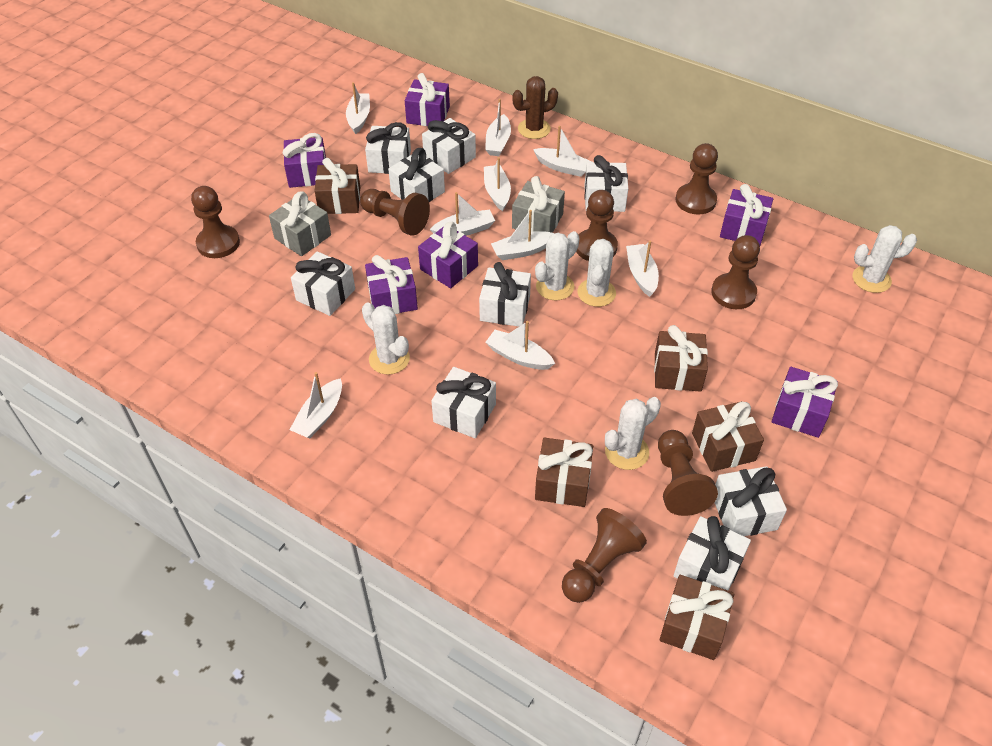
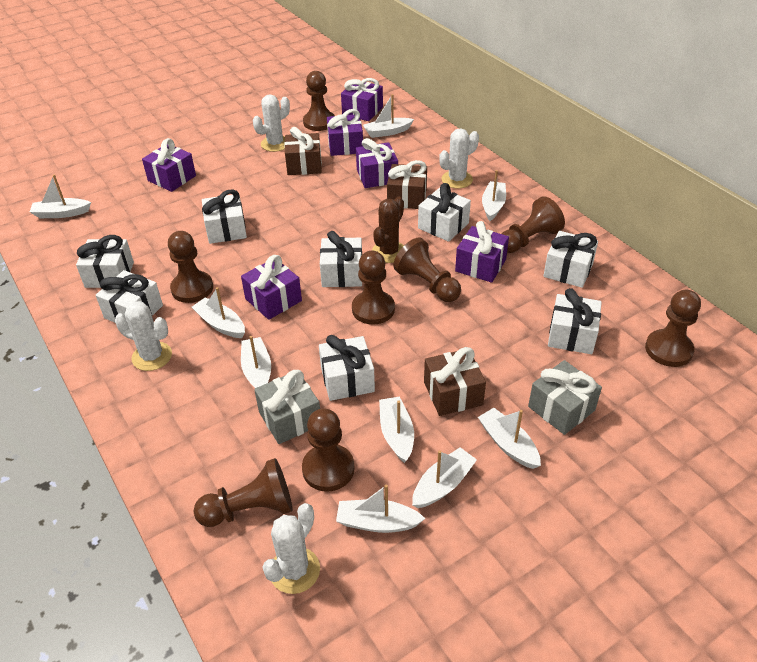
brown gift: [315,158,360,214] [535,438,593,507] [654,325,708,392] [660,575,734,660] [692,401,764,472] = 5 -> [284,127,322,175] [387,160,427,209] [424,347,486,416] = 3
brown pawn: [191,186,240,258] [360,189,430,236] [562,508,647,603] [576,190,618,261] [658,430,718,516] [676,143,718,215] [711,235,760,309] = 7 -> [168,231,213,303] [194,458,293,527] [302,408,355,492] [303,71,335,131] [352,250,395,325] [393,237,461,302] [502,196,565,253] [645,290,701,367] = 8
white cactus: [362,302,410,375] [535,231,579,300] [578,239,616,307] [605,397,661,470] [852,225,917,293] = 5 -> [115,301,172,371] [253,94,290,152] [263,503,320,594] [439,128,479,188] = 4
white gift: [291,251,355,316] [365,122,411,174] [388,148,445,202] [422,118,476,174] [431,367,496,438] [479,262,531,327] [584,155,628,212] [673,516,751,591] [714,466,787,536] = 9 -> [76,235,134,288] [96,270,163,322] [202,189,247,244] [319,335,375,401] [320,231,362,287] [418,183,471,242] [543,231,598,288] [548,288,602,354] = 8

